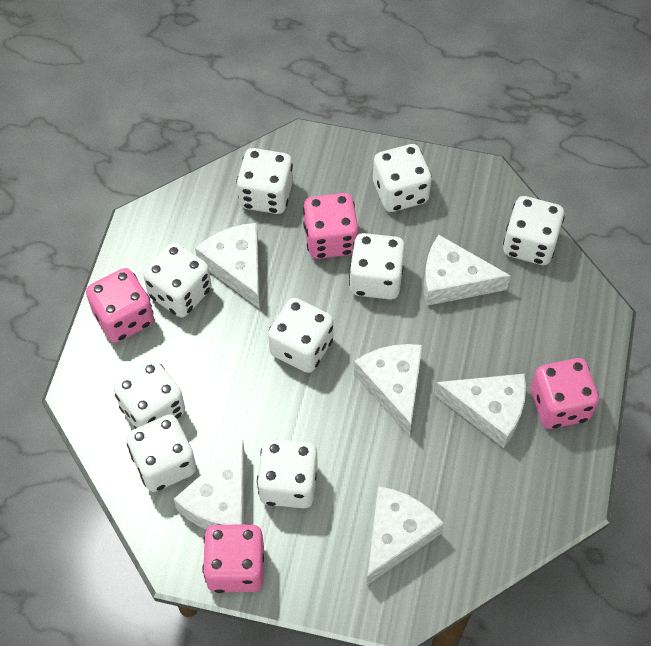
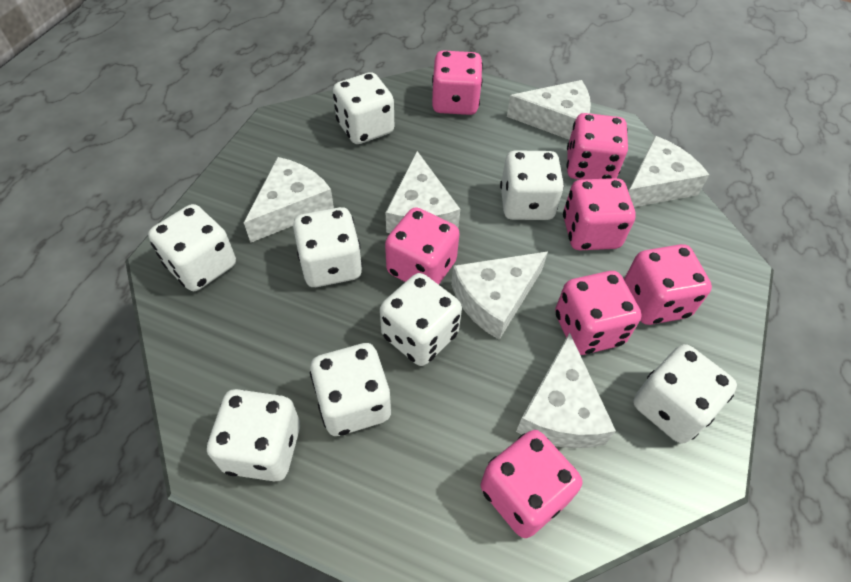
pink dice: [86,268,154,343] [202,524,264,593] [303,193,358,259] [531,358,599,429] = 4 -> [385,207,460,285] [432,50,483,115] [481,430,582,538] [555,271,642,355] [563,178,636,250] [566,113,628,180] [624,244,712,325] = 7
white dice: [114,359,185,429] [126,414,196,492] [143,243,211,318] [236,148,293,214] [257,439,317,508] [268,298,334,373] [349,233,405,300] [373,144,432,212] [503,196,565,265] = 9 -> [148,204,236,291] [207,389,300,481] [293,207,362,287] [310,343,391,436] [333,72,394,144] [380,273,462,366] [500,150,564,220] [633,344,737,444] = 8

